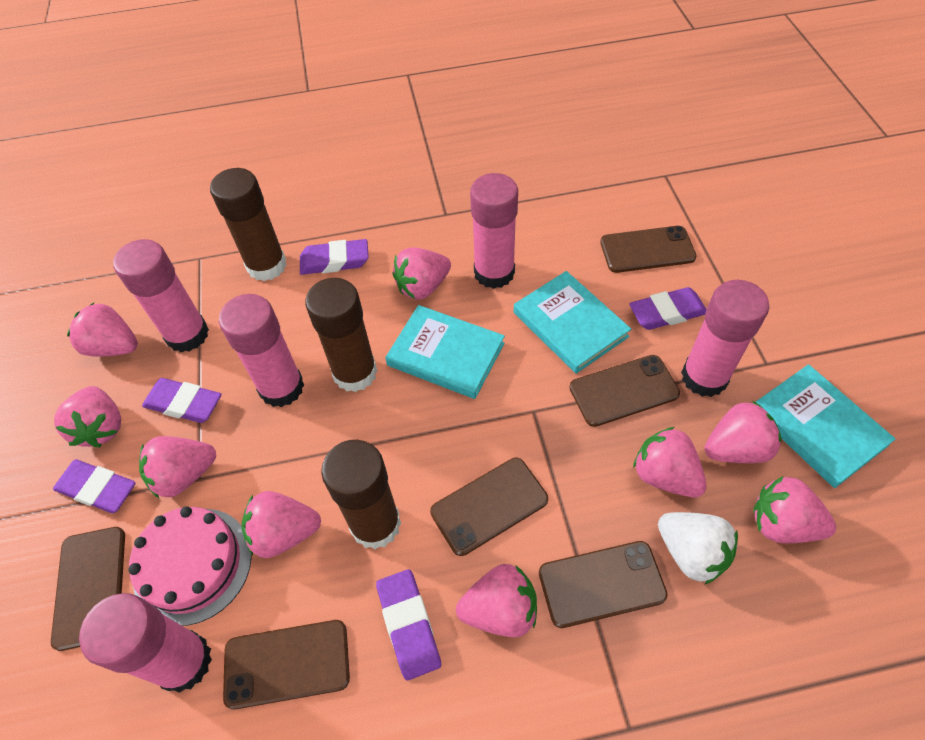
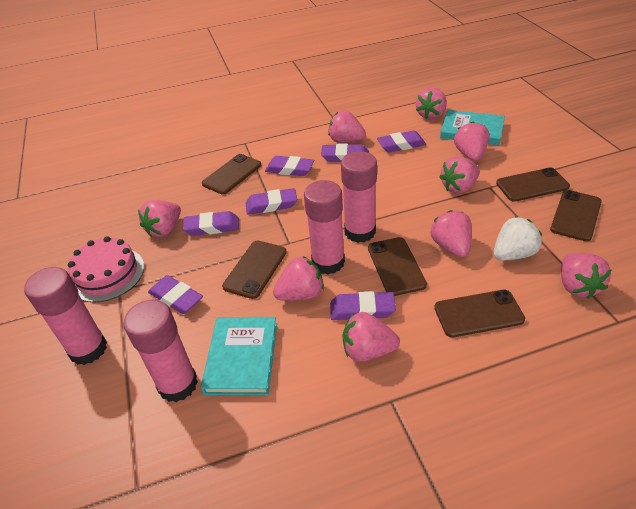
brown glue stick: [210,168,287,281] [305,278,377,392] [321,440,401,549] = 3 -> none = 0
pink glue stick: [79,593,212,693] [113,239,209,352] [219,294,304,407] [470,173,518,289] [681,280,769,397] = 5 -> [24,267,107,365] [123,300,198,402] [304,180,345,274] [341,151,377,243] = 4
purple eraser: [53,459,136,513] [142,378,221,423] [300,239,369,275] [376,569,441,680] [629,287,707,330] = 5 -> [148,275,203,314] [183,211,239,236] [246,188,297,215] [265,156,314,176] [321,144,369,162] [330,291,396,320] [377,131,426,152] = 7
turquoise book: [385,305,505,399] [514,271,631,374] [756,364,895,488] = 3 -> [201,317,277,395] [440,110,505,145] = 2

